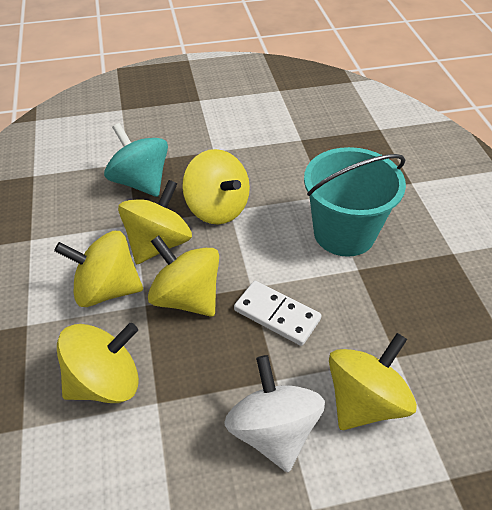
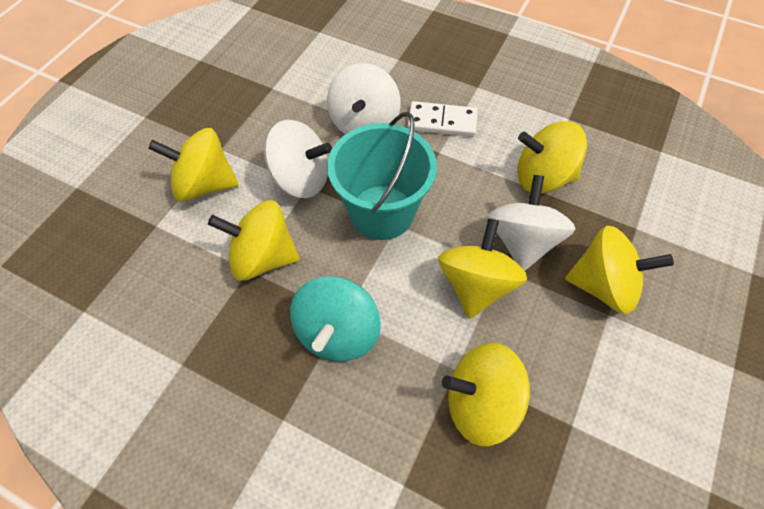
white spinning top: [224,355,325,472] = 1 -> [264,120,332,198] [327,63,400,134] [488,175,575,271] = 3

